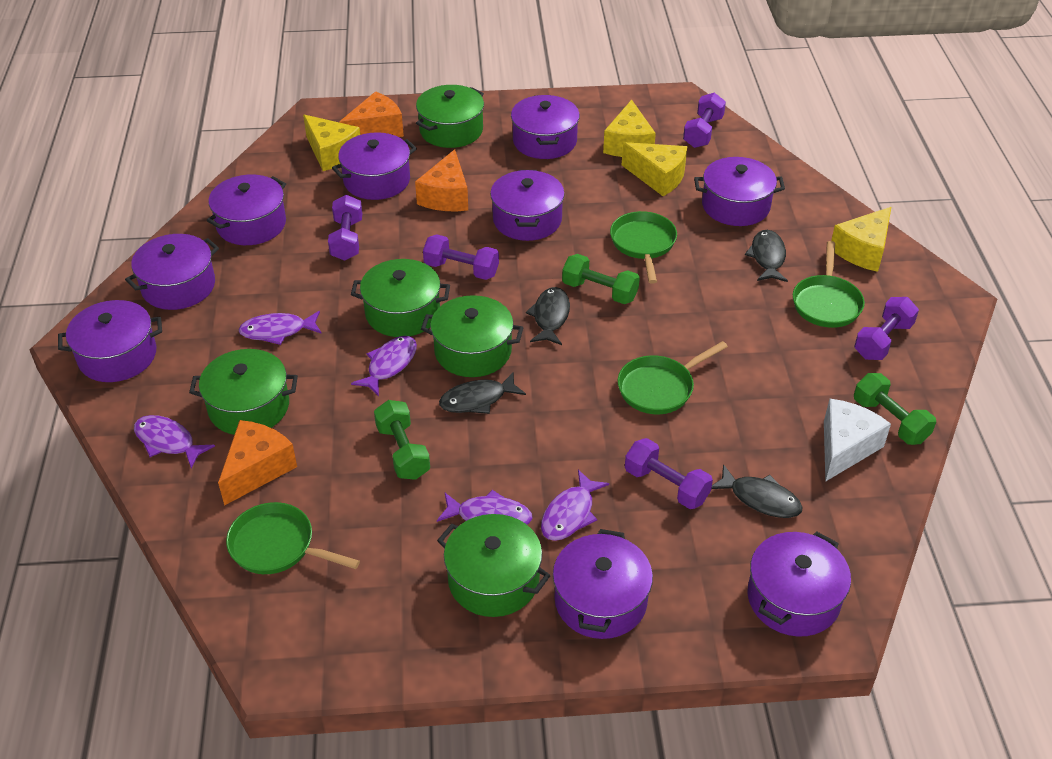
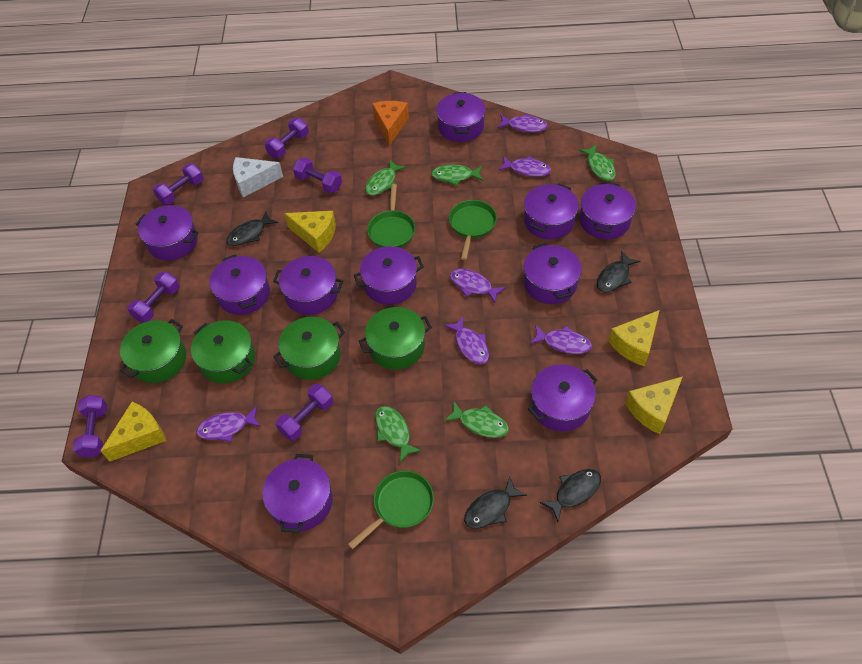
green dumbbell: [374,400,430,480] [562,254,640,304] [854,373,936,445] = 3 -> none = 0
green fish: none = 0 -> [365,160,406,195] [375,406,422,462] [431,165,483,186] [444,401,509,438] [579,145,616,181] = 5
green pan: [226,502,360,574] [610,211,677,284] [618,341,728,414] [793,241,865,328] = 4 -> [348,471,434,549] [367,184,415,248] [449,200,497,260] = 3
green pot: [189,349,298,435] [351,259,450,337] [416,85,484,148] [421,295,524,377] [437,514,551,617] = 5 -> [120,319,186,383] [191,320,255,383] [273,317,345,380] [359,307,432,370] = 4
orange cheese: [218,420,297,506] [340,91,404,137] [415,149,468,211] = 3 -> [372,101,409,146] = 1
purple dumbbell: [328,195,362,261] [423,234,499,280] [625,438,713,509] [683,93,726,148] [854,297,919,360] = 5 -> [73,395,107,458] [128,272,179,323] [153,164,204,205] [265,118,309,158] [276,384,333,441] [293,158,342,193] = 6
purple fish: [134,415,215,468] [238,311,322,345] [351,336,417,396] [437,490,533,525] [541,470,609,541] = 5 -> [196,406,261,442] [444,316,489,364] [450,269,506,303] [497,113,548,132] [498,156,551,177] [530,325,592,354] = 6
purple pot: [58,300,162,382] [125,234,219,310] [206,174,286,245] [332,132,417,200] [490,170,565,241] [511,95,580,159] [553,529,653,639] [694,157,785,226] [747,531,851,637] = 9 -> [136,205,198,261] [209,254,270,315] [262,454,333,533] [273,256,343,315] [354,246,424,305] [436,92,486,142] [524,184,579,239] [524,243,582,304] [528,364,597,432] [579,182,636,239] = 10

